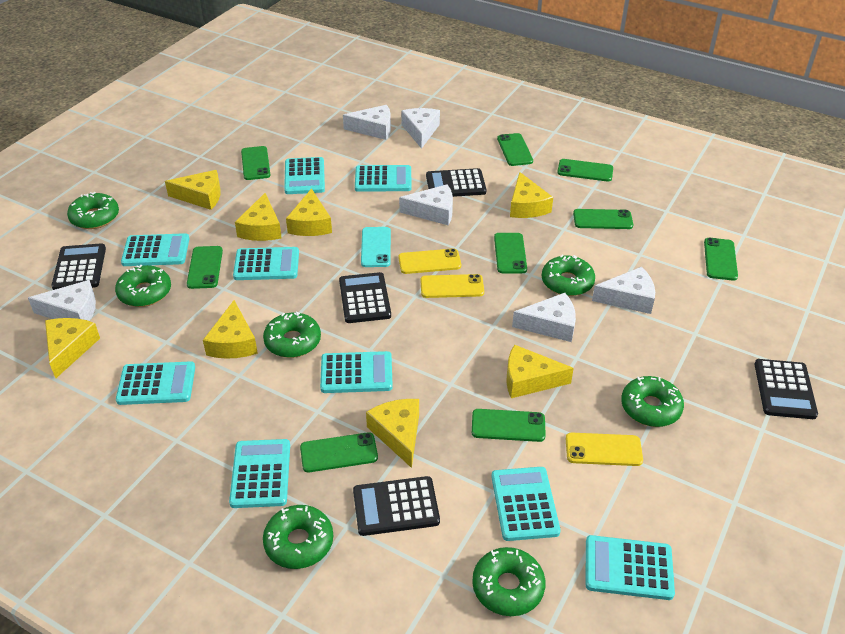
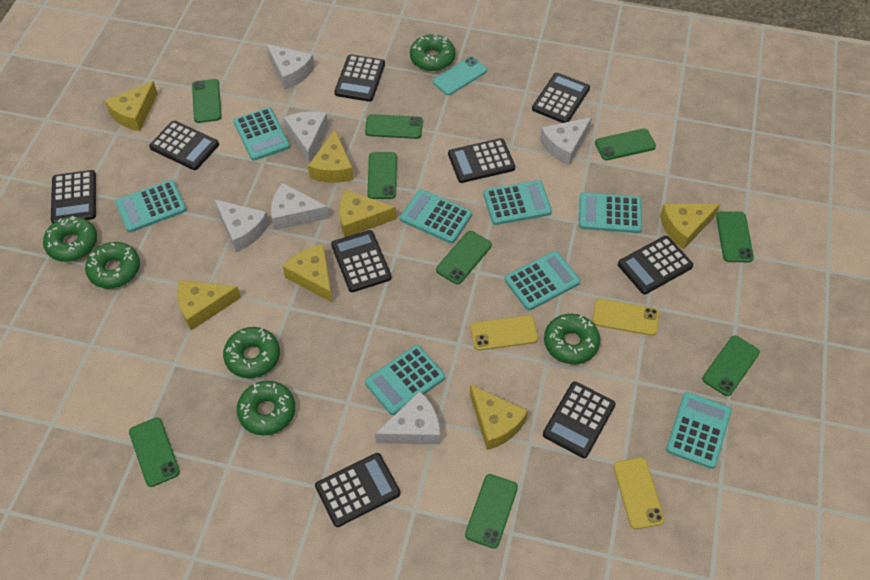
black calculator: [51,243,106,290] [339,272,391,323] [353,476,440,536] [426,168,487,197] [755,359,818,419] = 5 -> [51,170,96,223] [149,121,219,170] [315,453,400,527] [331,230,392,292] [334,54,385,102] [448,138,515,183] [532,73,590,123] [543,381,616,458] [618,236,693,294] = 9
green donut: [67,192,119,229] [115,265,171,307] [263,311,321,358] [263,505,333,569] [472,547,545,616] [542,255,595,296] [621,376,684,427] = 7 -> [43,216,97,262] [85,242,140,289] [223,327,280,378] [237,381,295,435] [410,34,455,71] [544,314,600,364] = 6
turquoise calculator: [116,361,195,405] [121,233,189,266] [229,439,290,508] [233,247,299,280] [284,157,325,194] [320,351,393,393] [355,165,412,192] [491,467,561,541] [586,535,675,600] = 9 -> [115,180,186,232] [233,107,290,161] [365,345,445,415] [400,189,472,244] [483,180,552,225] [505,251,580,311] [579,192,642,233] [666,392,732,469] = 8
yellow cheese: [45,318,100,378] [165,170,221,210] [203,300,258,359] [235,193,282,241] [286,188,332,236] [366,399,419,468] [506,344,574,398] [510,172,553,218] = 8 -> [105,81,158,131] [177,280,241,331] [282,244,333,303] [308,130,354,183] [339,190,396,237] [470,384,528,450] [660,204,720,249] = 7

